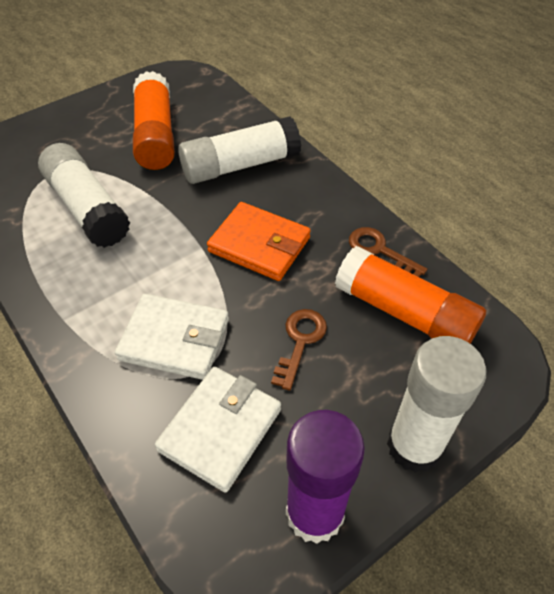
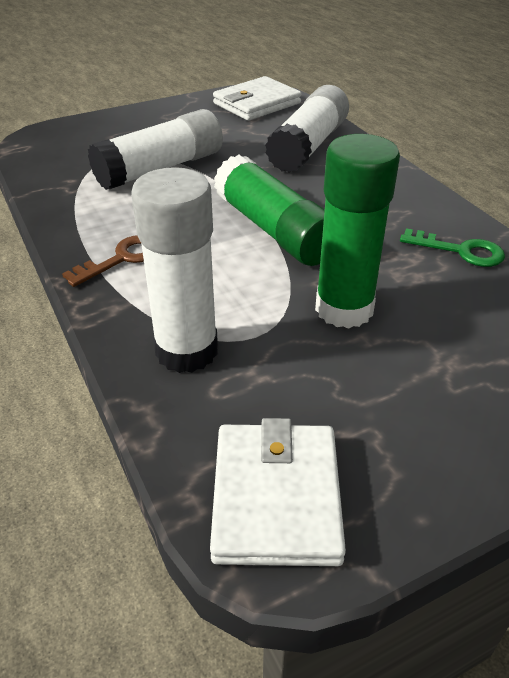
brown key: [271,309,327,391] [349,227,427,277] = 2 -> [62,235,144,287] = 1
green glue stick: none = 0 -> [214,154,325,266] [315,134,400,329] = 2
green key: none = 0 -> [400,228,505,267] = 1
orange glue stick: [133,71,175,170] [335,246,486,344] = 2 -> none = 0
orange wallet: [207,202,311,281] = 1 -> none = 0
purple glue stick: [286,410,365,544] = 1 -> none = 0

